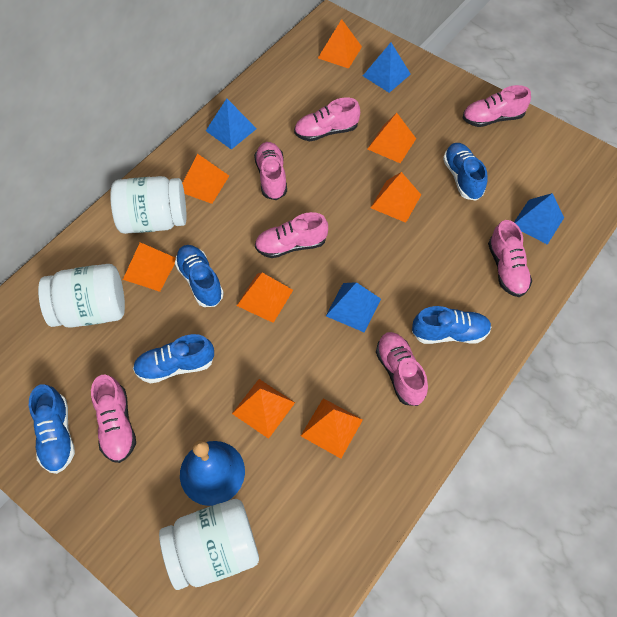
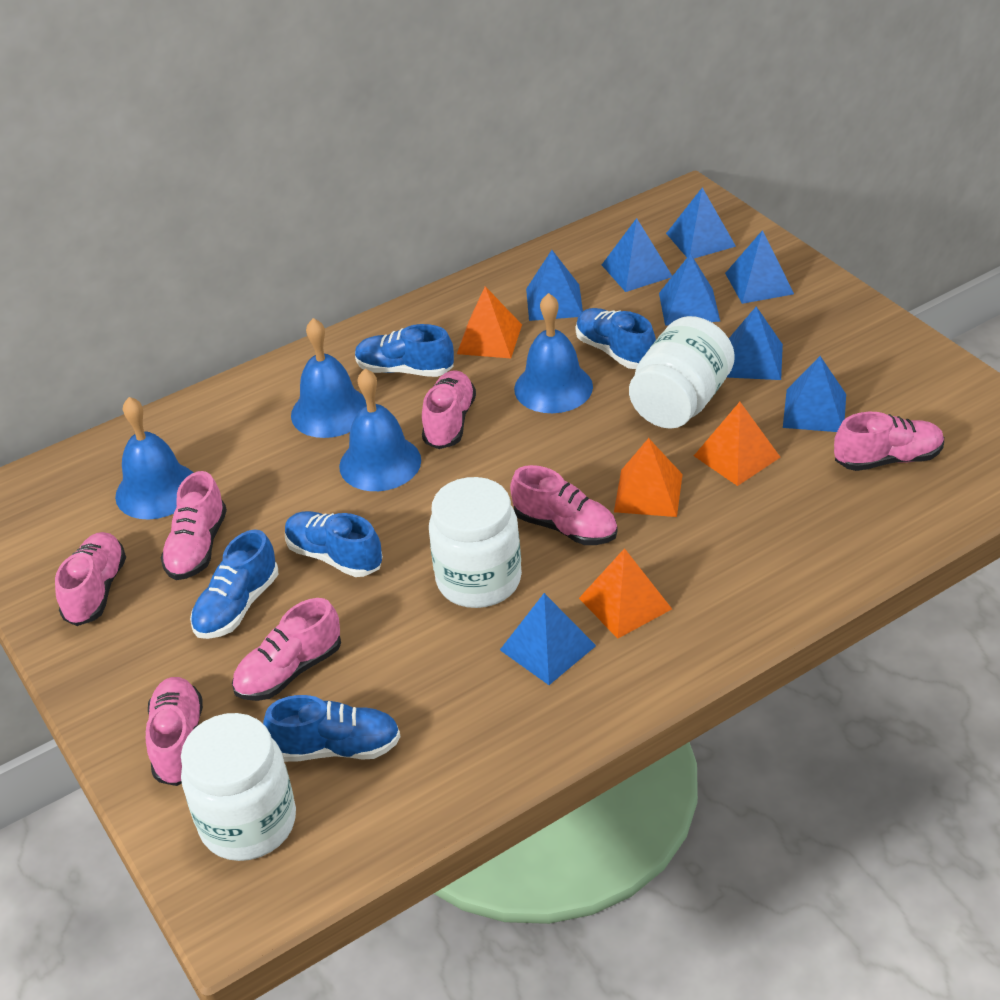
blue bell: [180,440,245,506] = 1 -> [115,397,193,520] [291,318,366,438] [339,368,421,491] [514,293,593,413] = 4
blue pyramid: [206,98,257,150] [326,282,381,333] [363,43,411,93] [514,193,564,245] = 4 -> [500,593,596,685] [526,250,583,321] [602,218,672,292] [659,253,720,326] [666,188,736,258] [725,230,794,304] [726,306,783,380] [783,356,846,432] = 8
orange pyramid: [123,242,176,292] [182,154,229,204] [232,379,295,439] [237,273,293,323] [301,398,363,459] [318,19,362,69] [368,113,416,163] [371,172,421,223] = 8 -> [457,286,522,358] [579,548,672,639] [614,438,683,517] [694,402,781,486] = 4

